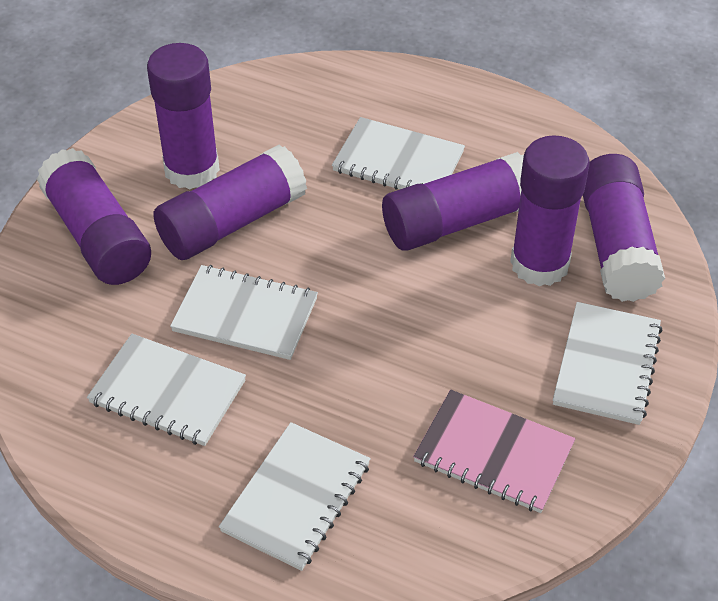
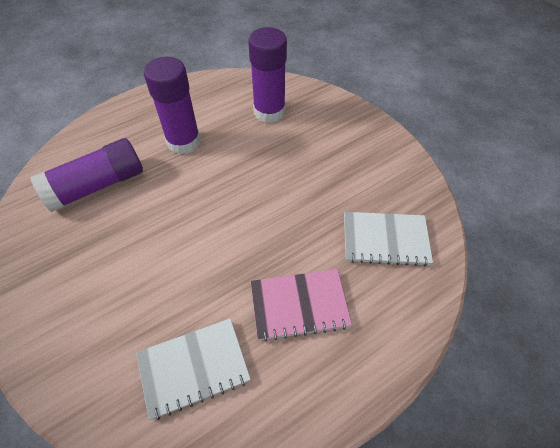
purple glue stick: [37,148,151,285] [147,43,220,190] [153,144,307,260] [382,152,524,251] [510,135,589,286] [583,154,665,302] = 6 -> [30,138,143,212] [144,57,201,154] [248,27,287,123] = 3
white notebook: [87,334,246,446] [170,265,318,360] [219,422,371,571] [332,117,465,190] [553,302,663,425] = 5 -> [136,318,251,420] [344,212,433,266] = 2

